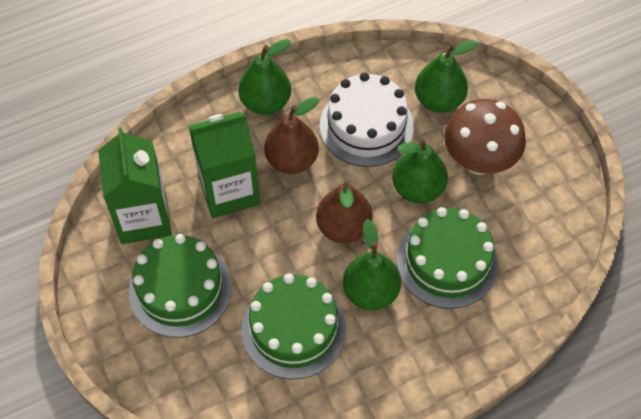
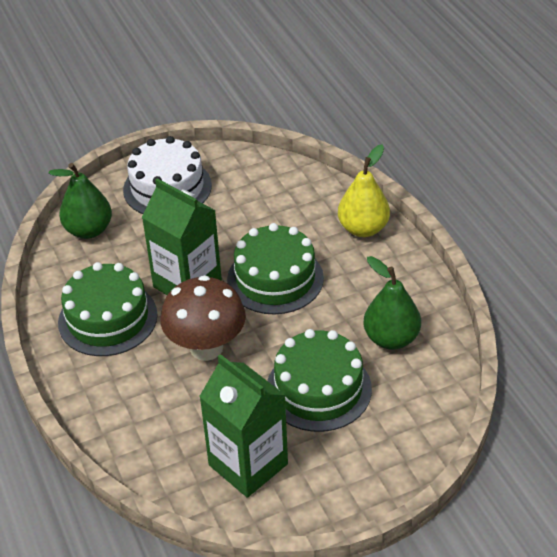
brown pear: [264,97,319,174] [316,182,372,243] = 2 -> none = 0
green pear: [238,39,291,115] [343,219,401,311] [392,139,448,203] [415,40,479,113] = 4 -> [49,163,112,239] [364,256,421,350] = 2
yellow pear: none = 0 -> [338,144,390,237] = 1

